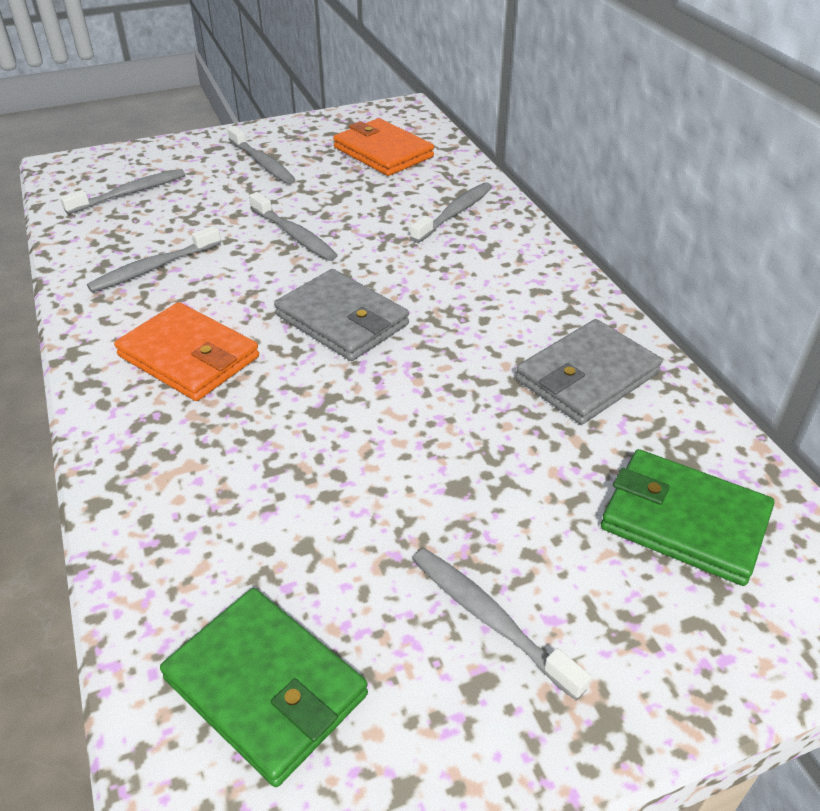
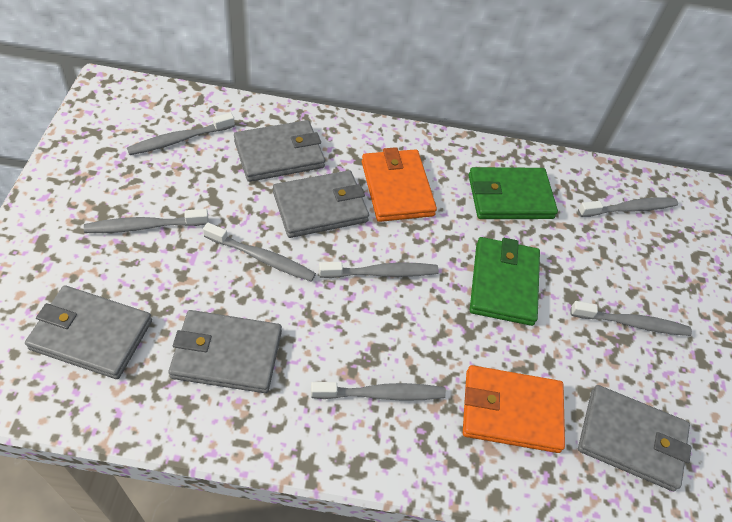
grey toothbrush: [60,169,185,214] [87,226,221,292] [227,126,296,184] [249,192,338,261] [410,182,492,243] [413,548,591,700] = 6 -> [84,209,209,233] [127,113,235,155] [203,223,316,282] [311,382,446,401] [319,262,439,278] [570,301,692,336] [578,197,678,217] = 7
grey wallet: [274,269,409,361] [516,319,663,424] = 2 -> [25,285,152,379] [169,310,282,393] [234,120,325,182] [273,170,369,238] [578,385,691,491] = 5

